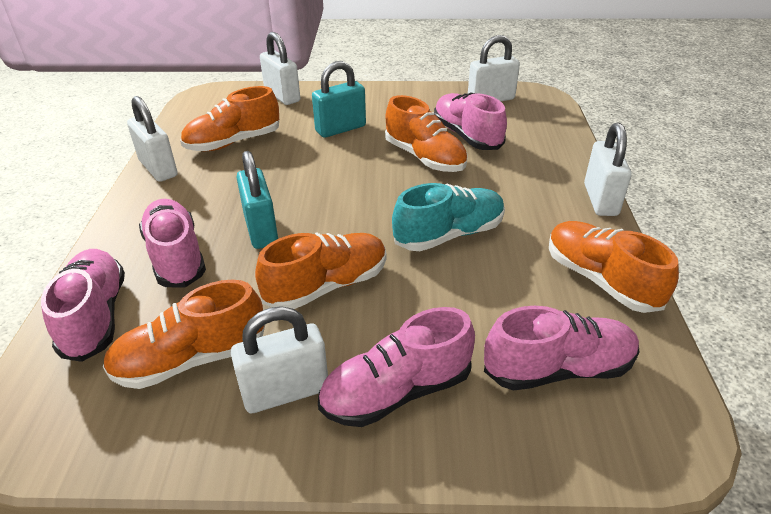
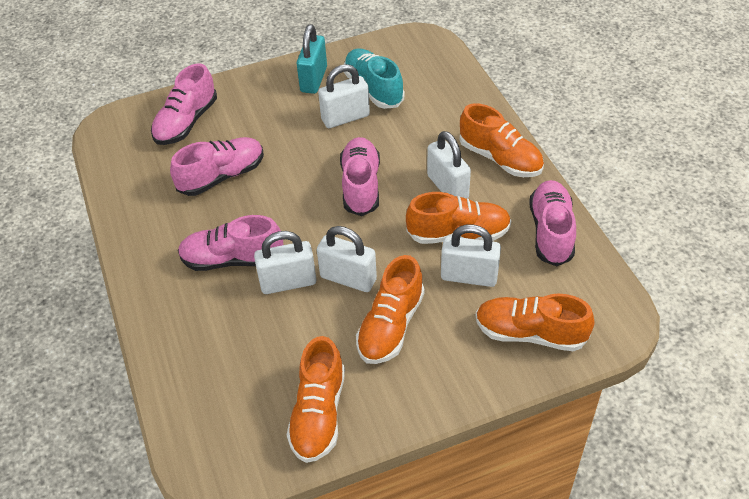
turquoise padlock: [236,151,278,249] [312,61,366,138] = 2 -> [297,24,327,94] = 1

